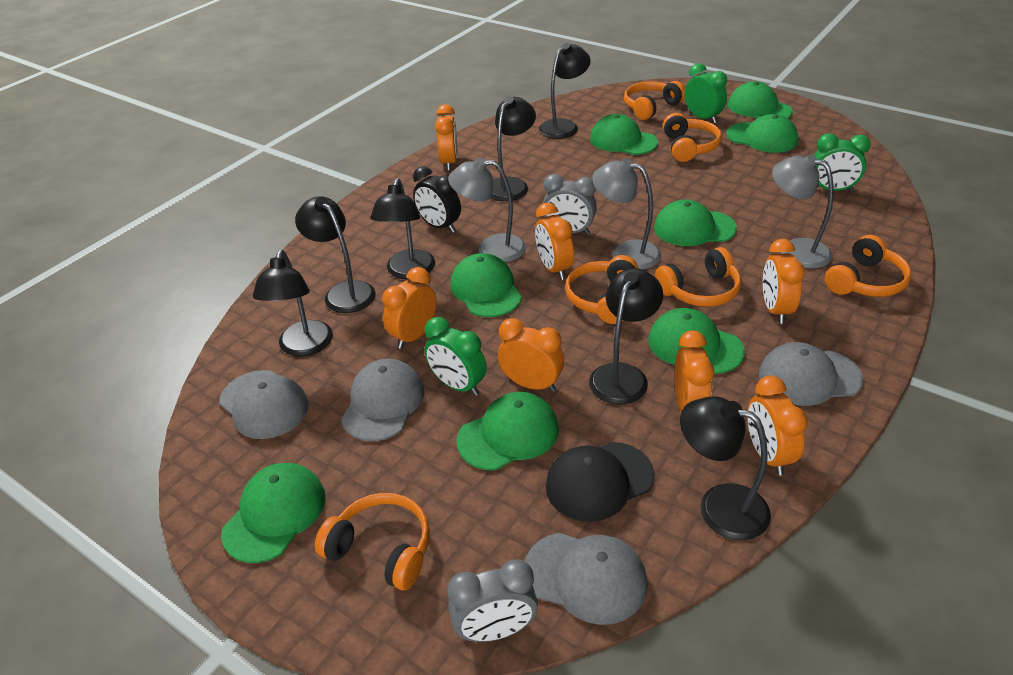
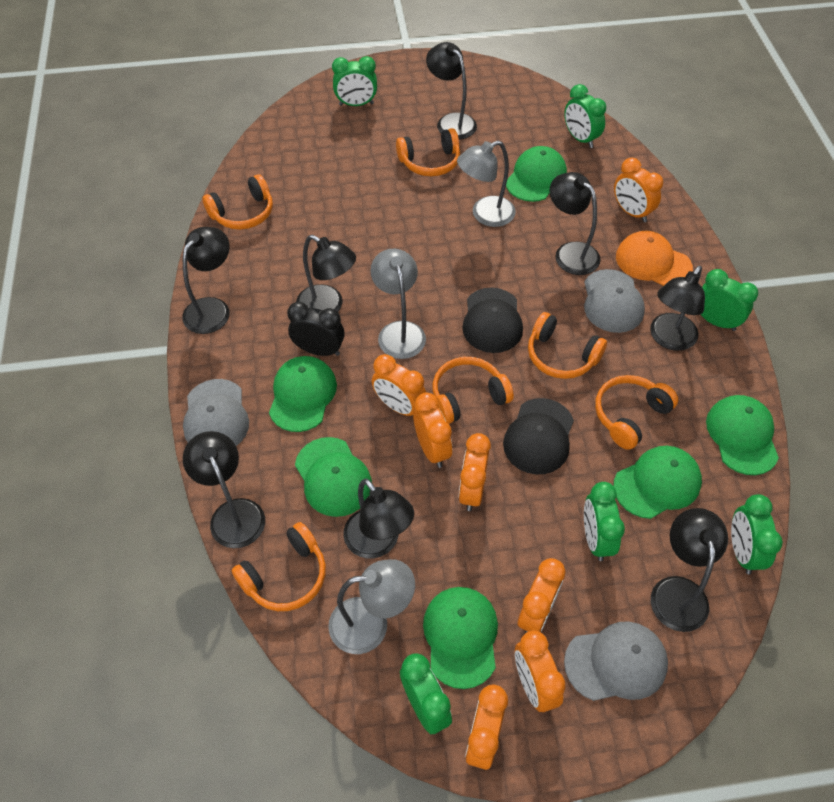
black cap: [546,442,655,522] = 1 -> [462,288,523,353] [503,398,574,474] = 2
black lamp: [253,250,333,357] [295,196,376,313] [370,178,435,279] [491,96,536,201] [539,43,591,139] [589,268,663,404] [680,396,771,540] = 7 -> [182,227,230,334] [183,431,265,548] [296,235,356,312] [343,479,414,558] [426,42,477,140] [549,172,601,275] [650,266,705,351] [651,508,728,632] = 8
green cap: [221,463,325,563] [450,253,522,317] [457,392,559,470] [590,114,658,155] [648,308,745,374] [654,199,737,246] [727,114,798,153] [728,81,793,118] = 8 -> [269,356,337,432] [295,437,372,517] [423,587,498,689] [506,146,567,202] [613,446,702,519] [706,395,779,475] = 6
green clock: [424,317,487,396] [685,63,727,123] [814,133,871,191] = 3 -> [332,56,377,106] [400,653,452,734] [564,84,606,148] [584,482,625,561] [700,269,758,331] [731,494,783,574] = 6
grey cap: [219,370,309,439] [341,359,425,441] [525,533,648,625] [759,342,863,406] = 4 -> [183,379,249,446] [564,621,668,701] [584,269,645,333] = 3
grey clock: [447,559,538,642] [543,174,597,235] = 2 -> none = 0
orange cap: none = 0 -> [616,231,693,286] = 1

